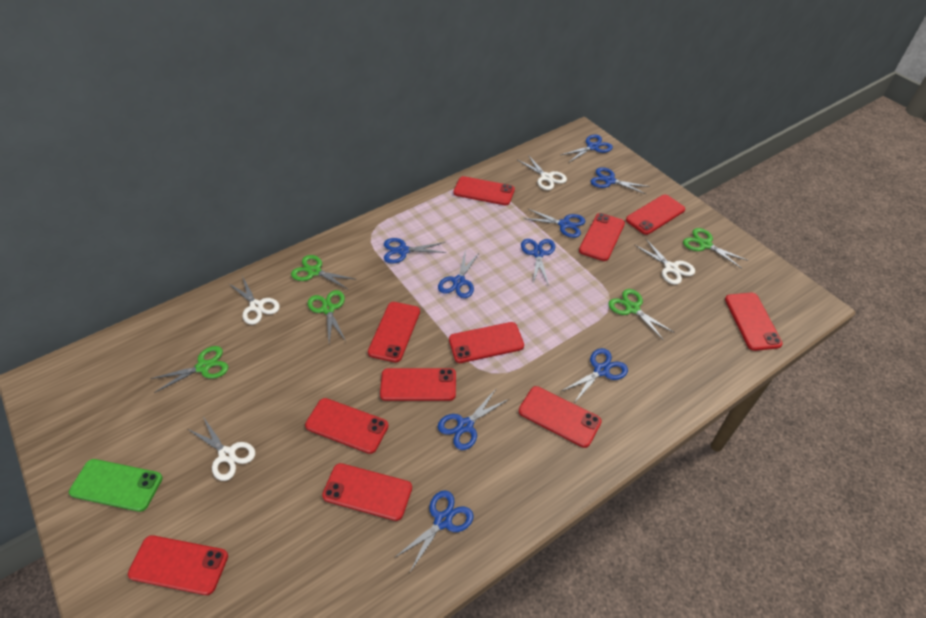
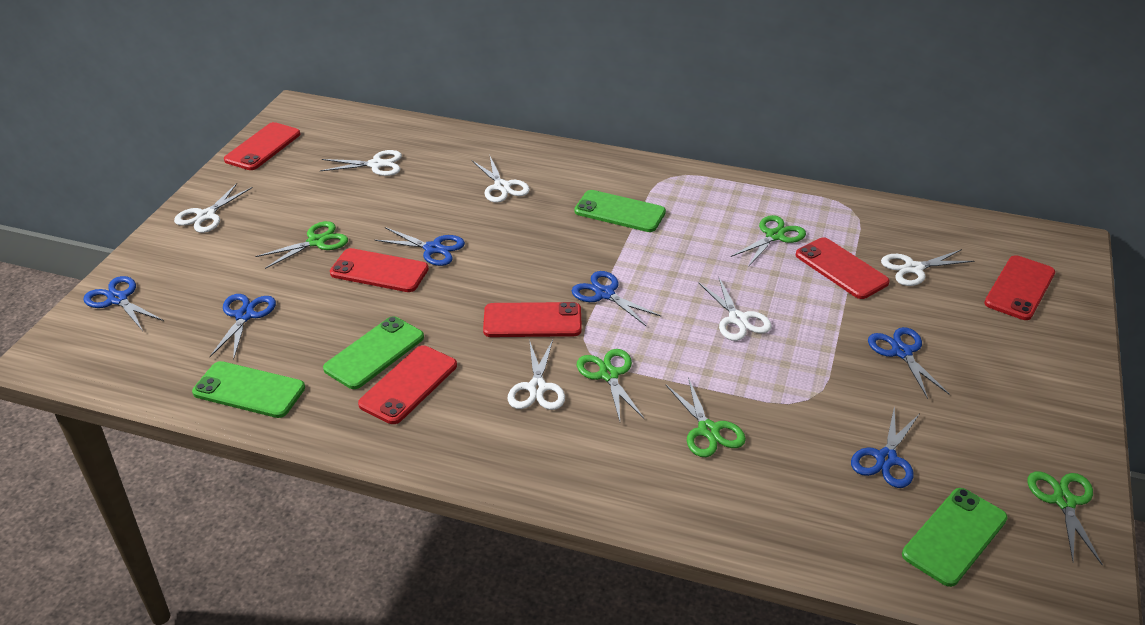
blue scissors: [384,238,446,263] [394,490,473,572] [438,252,480,298] [438,389,509,450] [521,239,555,286] [523,209,585,238] [561,134,613,163] [562,348,628,403] [590,167,650,195] = 9 -> [83,276,164,331] [210,294,276,360] [375,227,465,266] [571,271,662,327] [851,406,919,488] [868,327,950,399] = 6
green phone: [69,459,163,512] = 1 -> [192,361,305,418] [323,316,424,389] [574,190,666,232] [902,488,1008,587] = 4
red phone: [128,535,228,595] [305,398,389,454] [322,463,412,521] [368,302,420,363] [380,368,456,401] [449,322,524,363] [453,176,515,205] [519,386,602,448] [579,213,625,261] [626,195,685,235] [725,293,783,351] = 11 -> [224,122,300,170] [330,248,429,292] [358,345,457,424] [483,302,582,337] [796,237,890,299] [984,255,1055,320] = 6
white scissors: [188,417,255,481] [228,276,280,325] [518,155,567,190] [635,238,695,285] = 4 -> [174,183,253,233] [320,150,402,176] [472,156,530,203] [508,340,565,410] [698,278,772,341] [881,249,974,286] = 6

